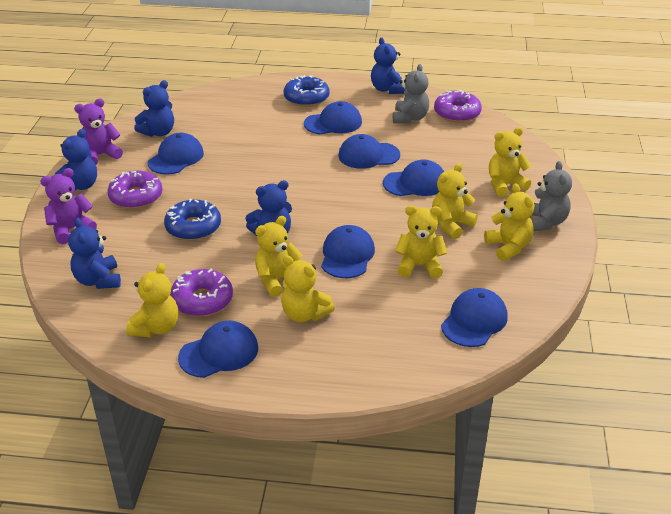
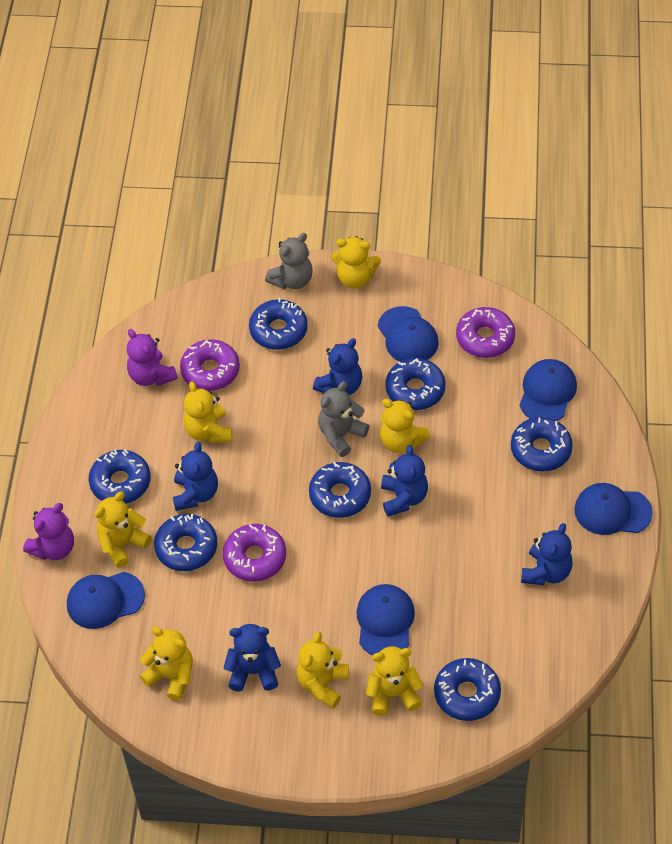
blue cap: [148,133,204,175] [178,321,258,378] [304,101,362,134] [321,225,375,278] [338,134,400,169] [383,159,444,196] [441,288,508,347] = 7 -> [67,572,145,629] [356,584,415,655] [378,306,439,361] [519,359,577,421] [574,483,653,535] = 5
blue donut: [164,198,221,241] [284,75,329,107] = 2 -> [89,449,151,504] [154,514,217,571] [249,298,308,350] [309,462,371,518] [385,358,446,410] [434,658,501,721] [511,417,573,472] = 7

